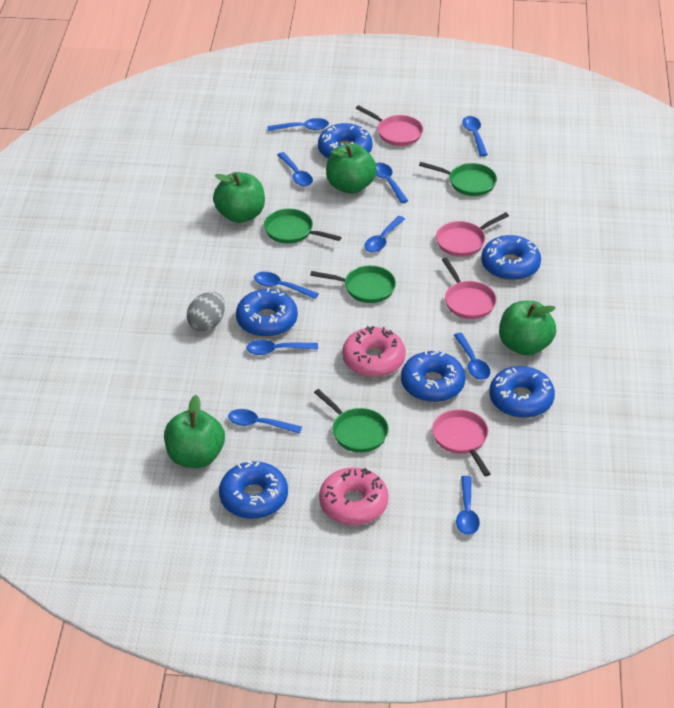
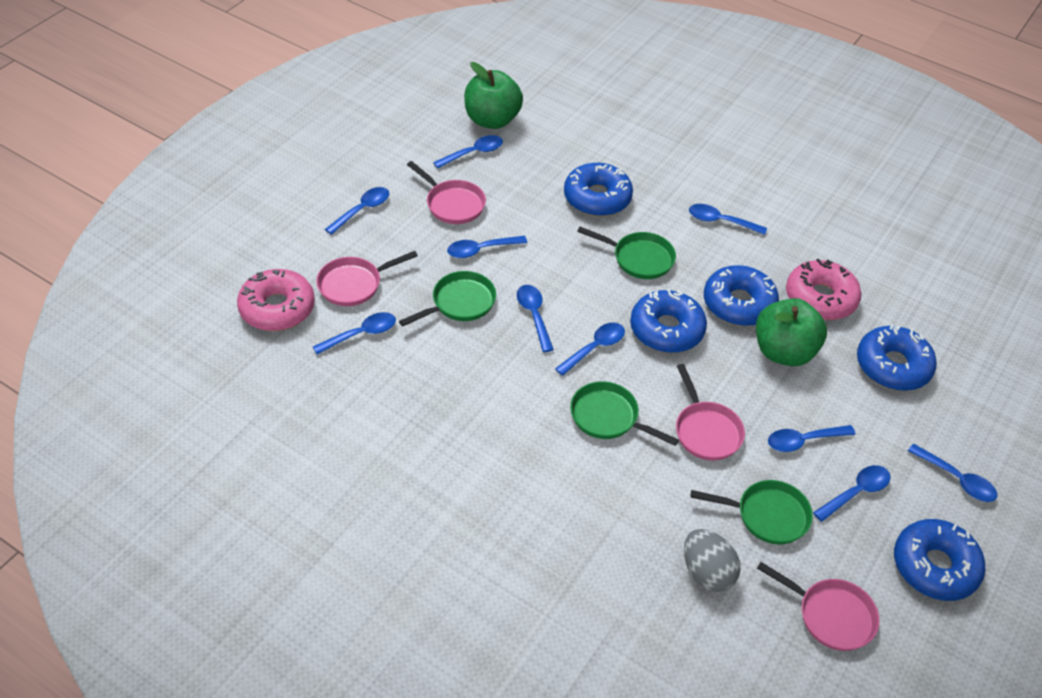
blue donut: [219,461,288,519] [236,288,298,337] [318,123,373,159] [401,350,465,402] [481,235,541,281] [489,366,555,418] = 6 -> [564,163,633,216] [630,289,707,353] [704,265,779,326] [857,324,937,391] [894,519,986,601] = 5
green apple: [164,395,225,468] [213,172,265,223] [326,144,377,194] [499,301,556,356] = 4 -> [464,62,523,129] [756,298,827,366] = 2

